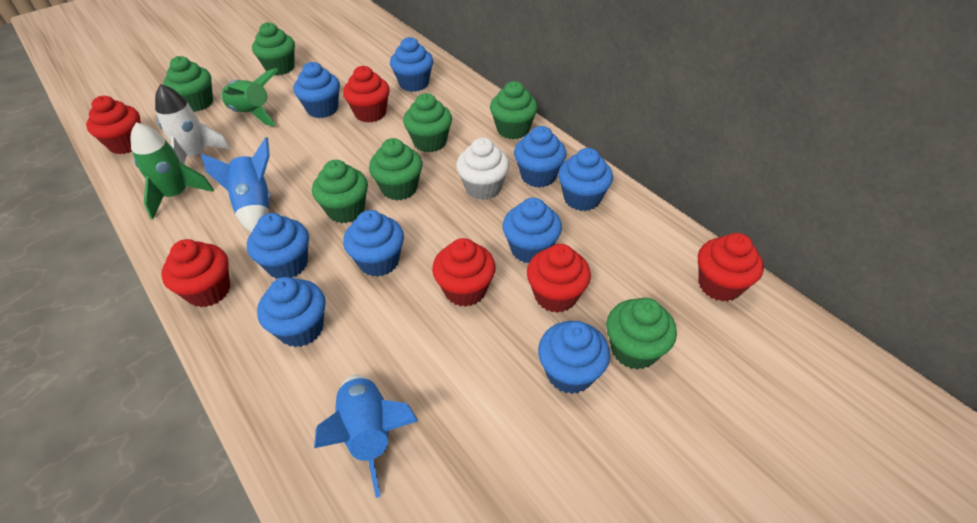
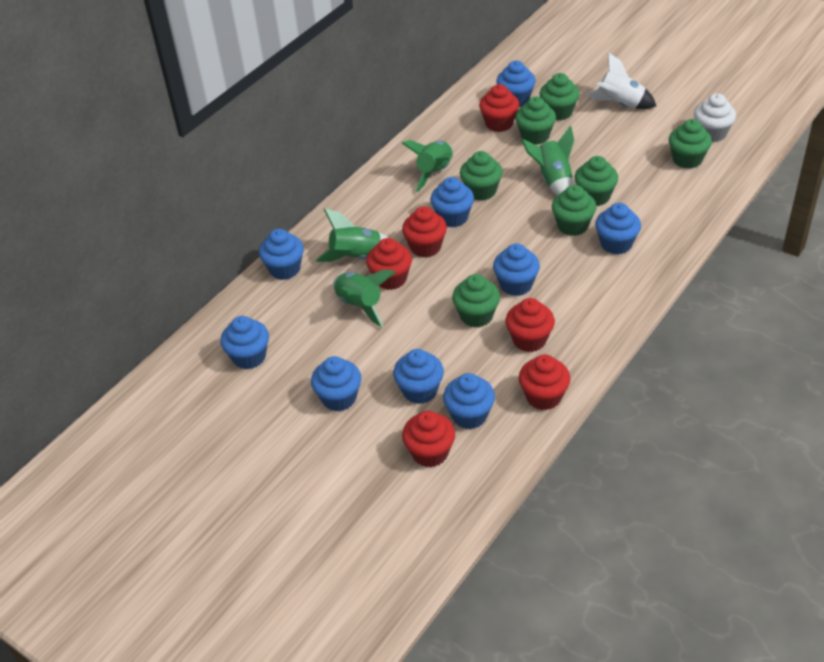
blue rocket: [201,137,270,233] [314,374,418,498] = 2 -> none = 0
green rocket: [131,122,214,220] [221,68,278,126] = 2 -> [316,209,388,262] [333,269,396,327] [402,140,453,192] [521,126,574,195] = 4

